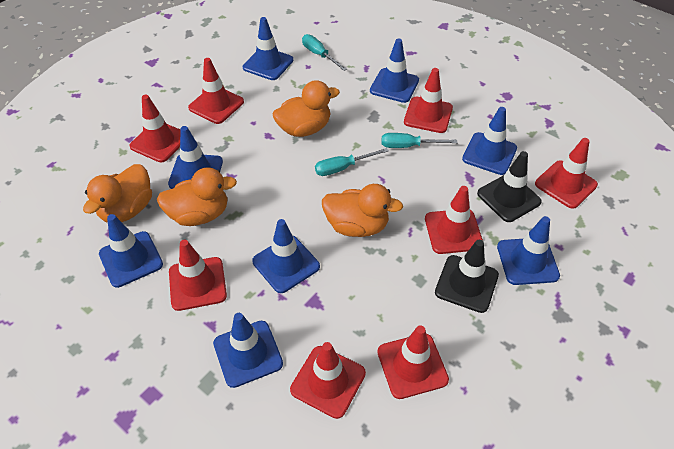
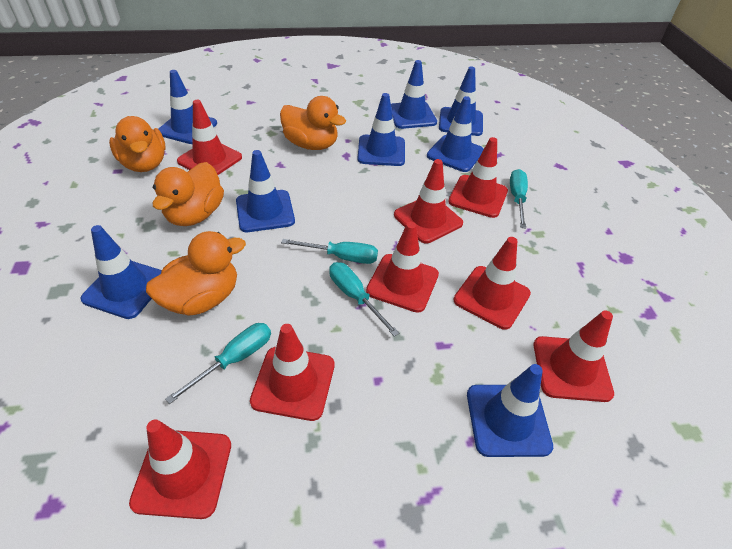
black traffic cone: [435,240,499,313] [477,151,542,222] = 2 -> none = 0
turquoise screwdriver: [302,34,347,71] [315,148,389,176] [382,133,457,148] = 3 -> [165,323,271,404] [281,239,378,264] [329,262,399,337] [510,169,528,229] = 4

